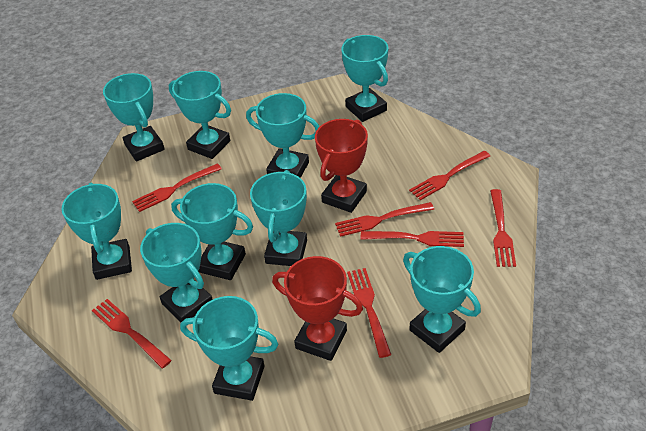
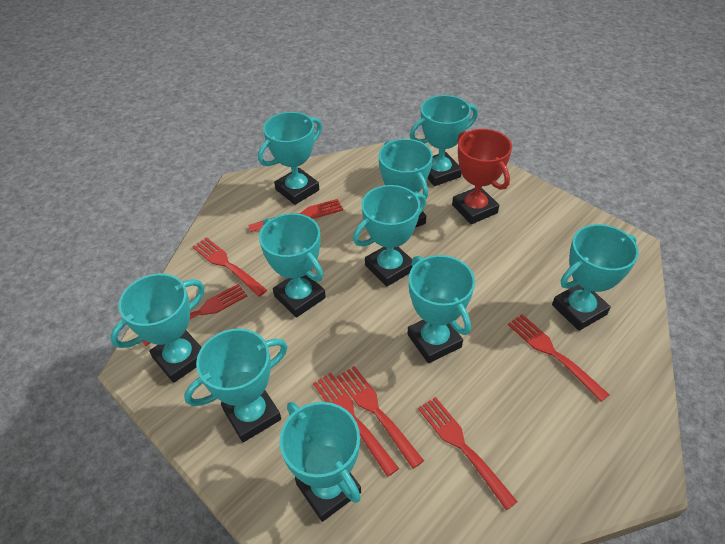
red trophy: [272,256,363,361] [315,119,368,213] = 2 -> [452,129,512,224] = 1

